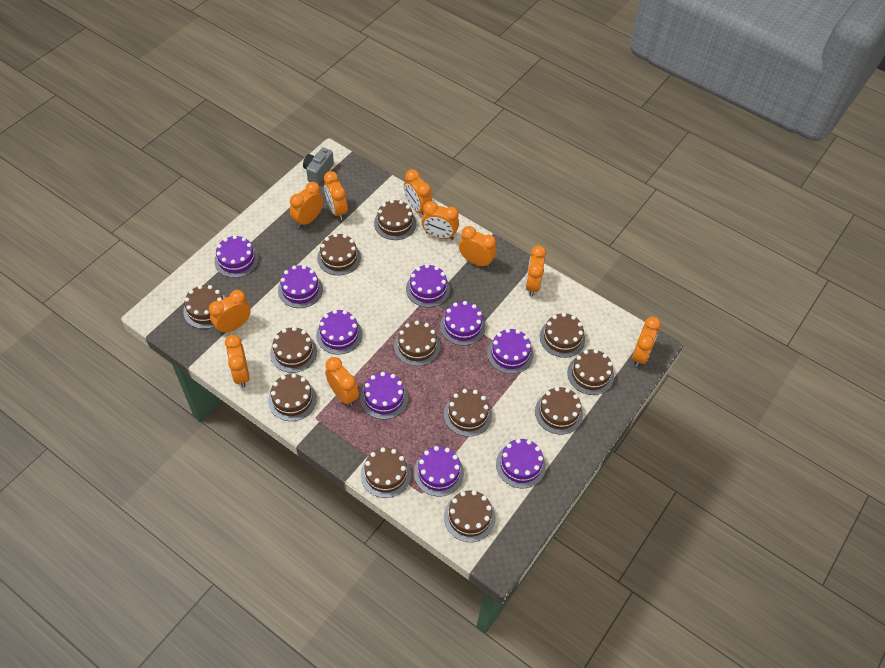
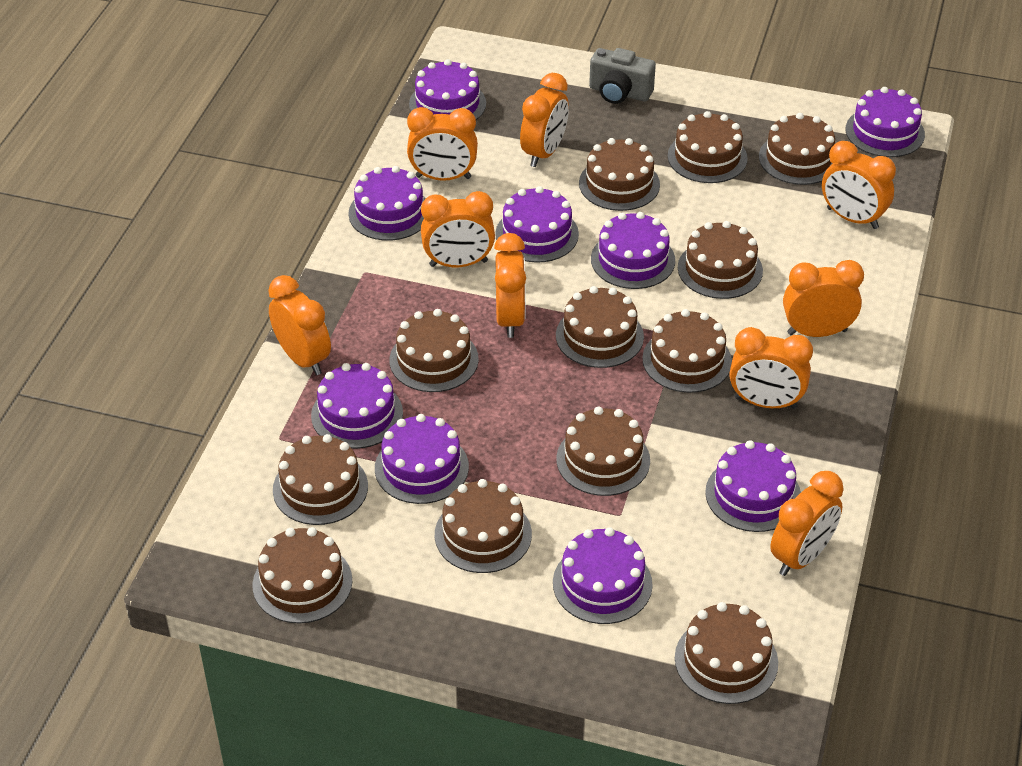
orange clock: [209,290,251,334] [225,335,249,388] [290,182,323,228] [324,171,348,220] [325,357,359,406] [404,169,432,215] [422,201,459,240] [459,226,496,268] [525,245,546,296] [632,317,661,367] = 10 -> [268,275,331,375] [407,107,478,181] [421,191,495,267] [494,233,526,338] [520,73,569,167] [730,327,813,409] [770,471,844,576] [783,260,864,337] [822,141,896,229] = 9

